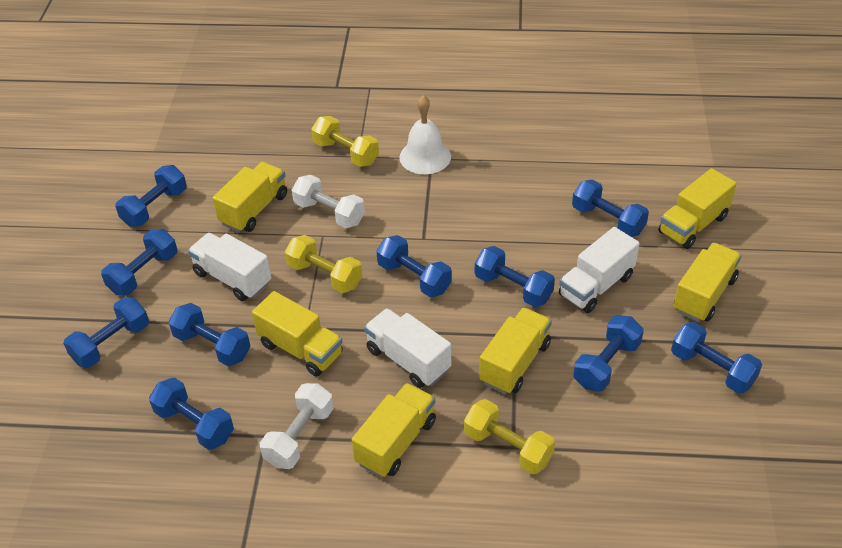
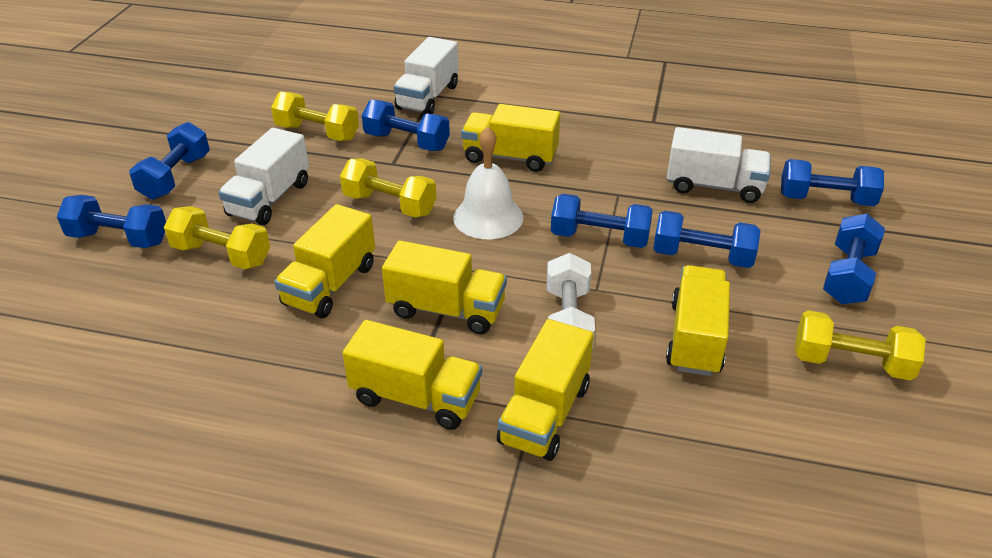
blue dumbbell: [63,297,149,368] [101,229,177,296] [115,165,187,227] [149,377,234,450] [168,303,251,366] [376,235,452,297] [475,246,555,307] [572,180,649,237] [573,315,644,391] [671,322,762,394] = 10 -> [57,195,166,248] [129,122,210,200] [362,99,450,151] [551,194,653,248] [653,211,761,268] [781,159,884,206] [823,214,885,304] = 7
white dumbbell: [260,383,334,469] [292,175,365,228] = 2 -> [547,253,595,349] = 1
yellow dumbbell: [285,235,362,293] [311,116,379,167] [464,399,555,474] = 3 -> [164,206,270,269] [271,92,359,141] [340,158,437,218] [795,310,926,381] = 4

